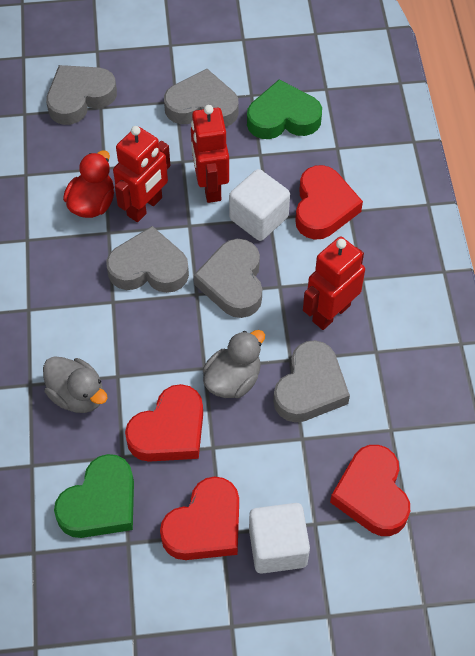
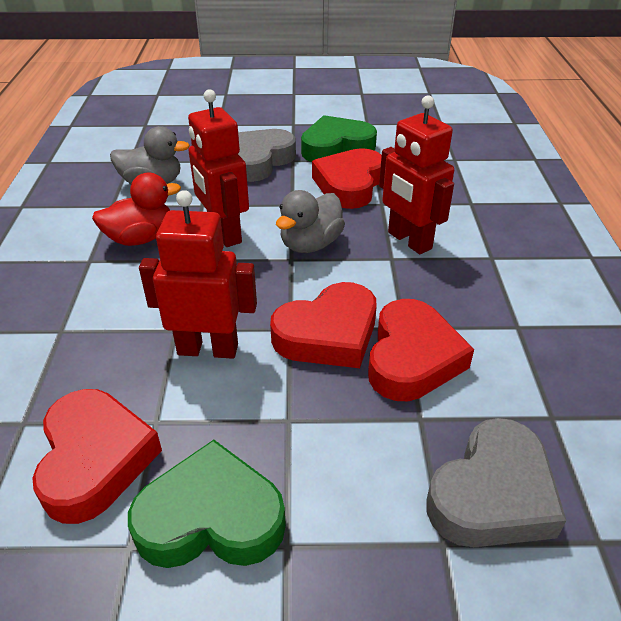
grey heart: [46,65,117,125] [106,226,189,293] [164,69,239,127] [194,239,262,318] [273,340,350,423] = 5 -> [238,129,296,182] [427,418,567,547] = 2
white cube: [229,169,290,241] [249,503,310,574] = 2 -> none = 0

